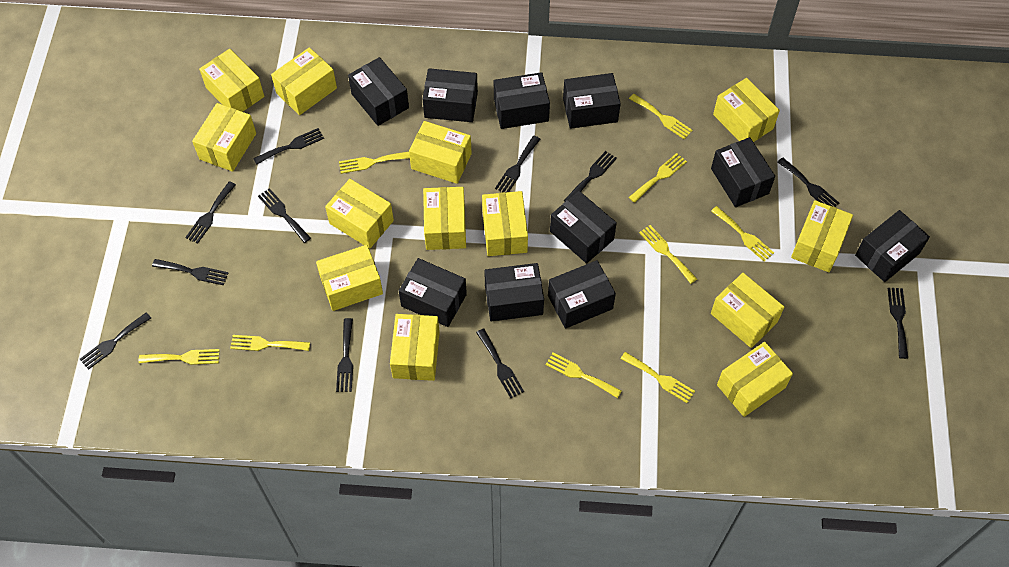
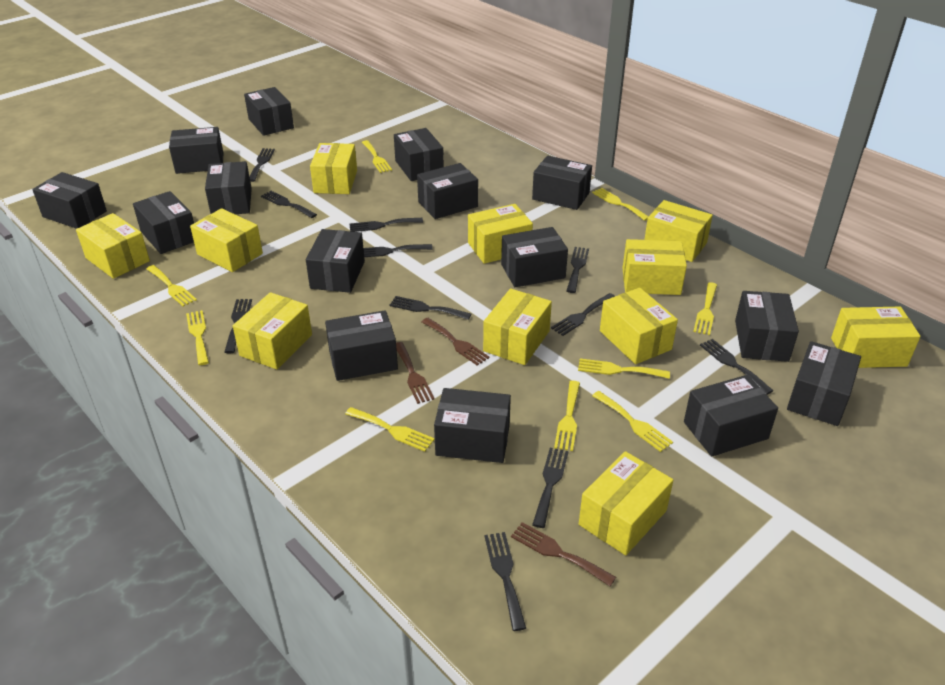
black box: [348,57,409,126] [399,258,467,327] [423,68,478,122] [484,263,544,321] [494,72,550,129] [548,260,616,329] [550,191,617,263] [563,73,621,129] [711,137,775,207] [855,210,930,282] = 10 -> [32,172,107,229] [133,191,194,254] [169,127,224,174] [205,161,252,214] [244,87,294,136] [306,229,365,293] [325,310,398,381] [394,128,444,181] [417,163,478,219] [434,388,511,463] [501,227,568,287] [532,156,592,210] [684,375,778,457] [735,291,799,362] [787,341,861,426] = 15
brown fork: none = 0 -> [396,342,435,404] [422,318,489,366] [511,522,616,586] = 3
yellow box: [192,103,256,172] [199,49,264,112] [271,47,337,115] [316,245,383,311] [325,179,394,249] [390,314,440,381] [409,121,472,184] [423,187,466,250] [482,191,528,256] [711,273,784,348] [713,78,780,142] [717,342,793,417] [791,200,853,272] = 13 -> [76,213,150,279] [190,208,263,272] [233,292,312,369] [310,143,357,194] [468,204,533,264] [483,289,552,365] [579,451,673,555] [600,288,678,364] [622,239,687,295] [644,200,713,262] [831,307,921,368] = 11

